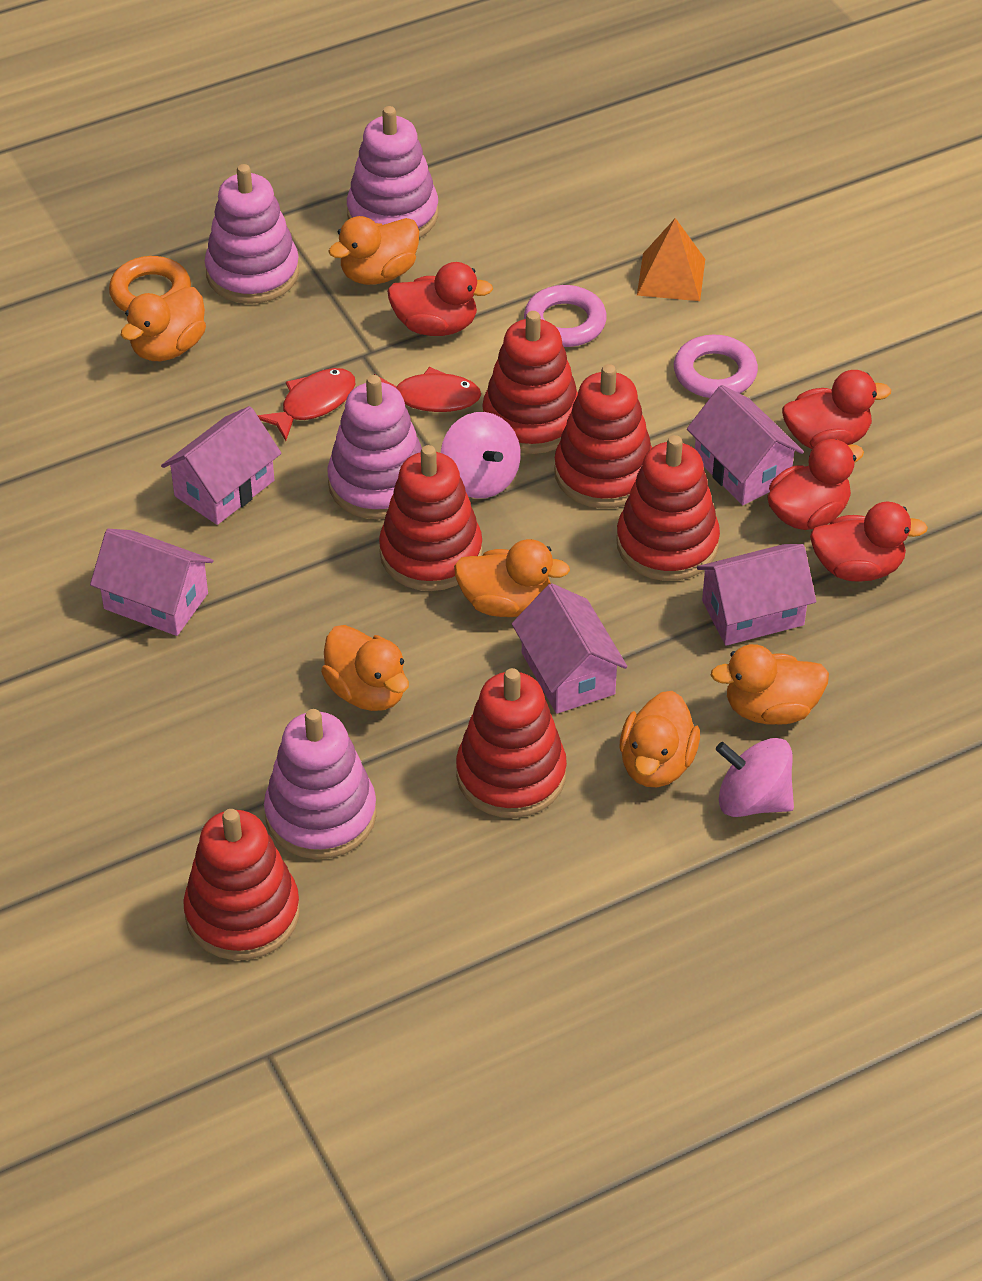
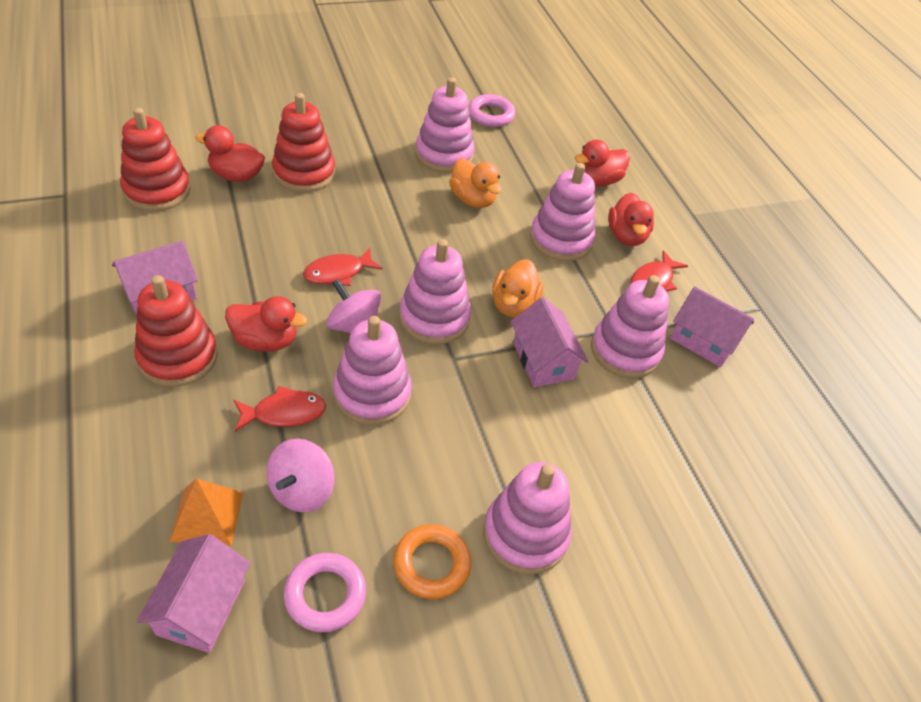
orange duck: [121,287,206,361] [321,625,409,711] [328,216,419,285] [454,539,570,617] [620,691,700,787] [711,644,829,725] = 6 -> [449,158,501,208] [492,259,543,317] = 2
pink house: [90,529,214,636] [161,406,281,525] [512,583,628,714] [687,385,804,505] [697,544,816,646] = 5 -> [112,241,198,315] [137,534,250,653] [511,297,589,387] [670,286,754,367] = 4
pink stacking toy: [205,164,299,304] [264,709,377,859] [328,375,422,519] [347,106,438,238] = 4 -> [333,316,412,425] [399,239,471,344] [415,77,475,173] [483,462,572,574] [530,163,595,261] [591,275,669,378] = 6
red fish: [257,368,355,441] [374,367,481,412] = 2 -> [234,386,326,432] [303,248,383,286] [630,250,688,292] = 3
red stacking toy: [183,809,300,960] [379,445,482,591] [456,668,567,818] [482,311,578,454] [554,364,652,509] [616,435,720,581] = 6 -> [120,108,191,211] [134,275,218,387] [272,93,335,192] = 3

